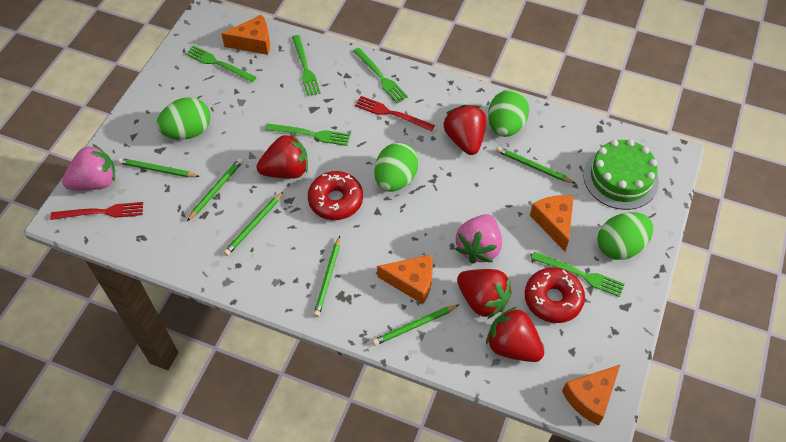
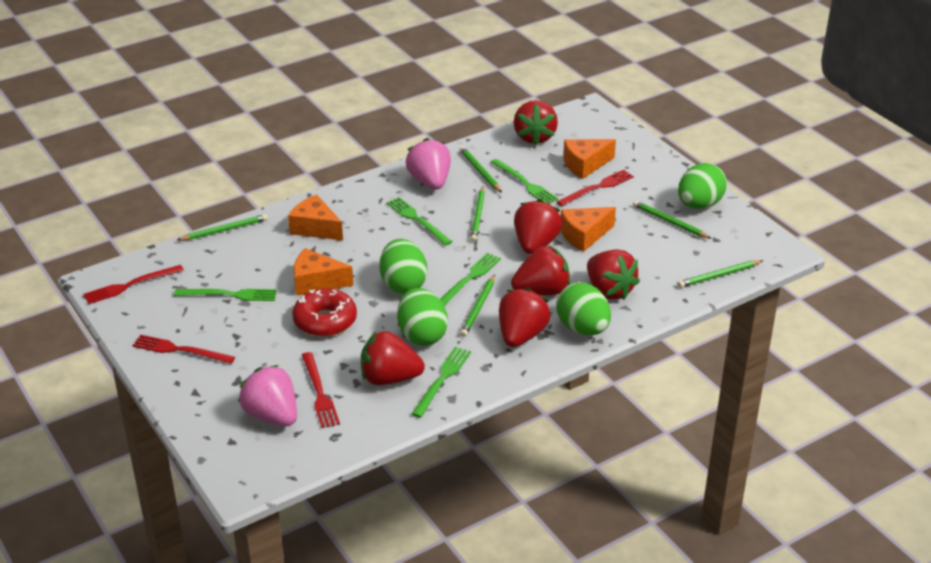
green cake: [583,139,659,210] = 1 -> none = 0
red donut: [308,171,363,220] [525,267,585,323] = 2 -> [292,288,357,337] = 1
red fork: [50,202,143,220] [355,96,435,131] = 2 -> [83,265,184,304] [132,335,235,364] [302,352,340,428] [557,170,634,206] = 4
red strawberry: [257,134,308,179] [444,104,486,155] [457,269,512,319] [486,307,544,362] = 4 -> [361,331,425,385] [499,288,550,347] [511,246,570,295] [514,100,558,146] [514,199,562,254] [587,249,640,300] = 6

